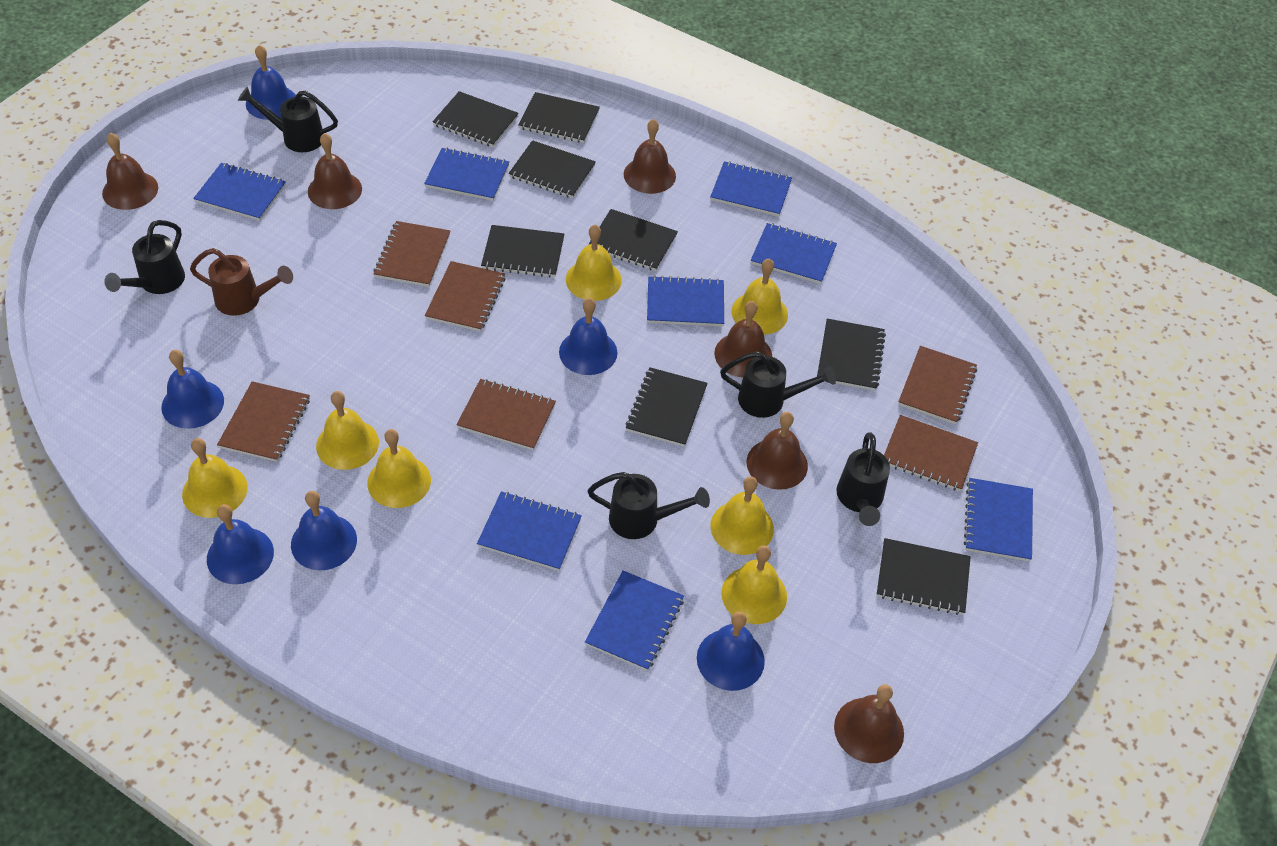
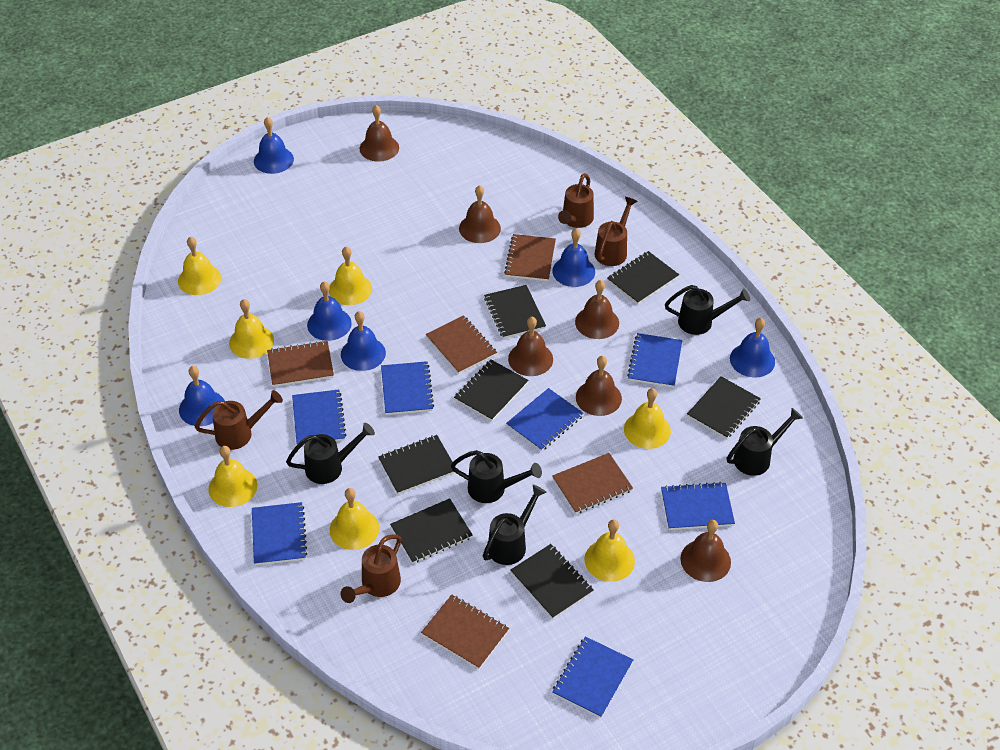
black notebook: [432,91,519,147] [481,225,564,278] [509,140,596,198] [518,92,600,143] [588,209,678,271] [625,367,708,447] [817,319,886,391] [876,538,971,615] = 8 -> [378,435,455,494] [390,498,473,563] [454,360,529,421] [484,285,546,339] [511,544,594,619] [607,251,679,304] [687,376,761,439] = 7
blue notebook: [193,163,286,221] [424,148,509,201] [477,491,582,571] [585,571,684,671] [647,275,724,326] [710,161,792,216] [751,223,837,284] [964,478,1033,561] = 8 -> [252,502,308,565] [292,390,346,445] [381,361,434,415] [506,388,584,451] [552,636,633,718] [627,333,683,388] [661,482,735,530] = 7
brown notebook: [217,381,310,462] [373,221,450,287] [425,261,506,332] [456,379,556,450] [884,415,978,491] [898,346,977,424] = 6 -> [267,340,334,387] [421,595,509,669] [426,315,497,374] [504,234,556,281] [552,453,633,514] = 5
brown watering can: [190,248,293,316] = 1 -> [195,390,283,450] [341,534,401,603] [558,173,594,228] [594,197,637,266] = 4

